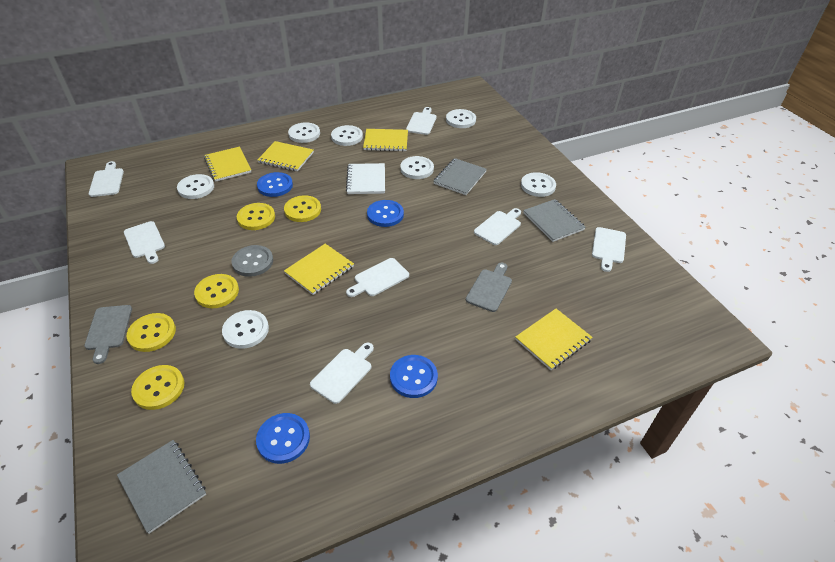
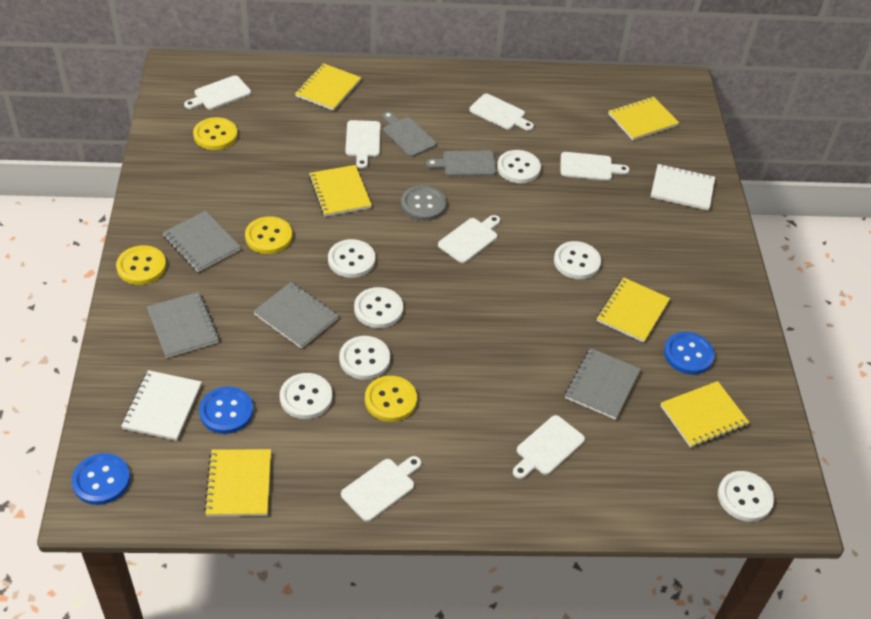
blue button: [256,413,310,464] [257,172,293,197] [367,200,404,227] [390,355,438,398] = 4 -> [72,453,130,505] [199,387,254,434] [664,332,715,374] = 3
grey notebook: [117,440,206,534] [433,158,487,195] [523,199,586,242] = 3 -> [147,292,219,358] [163,211,241,272] [253,282,339,349] [565,348,641,420] = 4
white notebook: [346,163,385,194] = 1 -> [121,370,202,441] [651,164,715,211] = 2
yellow button: [127,313,176,352] [131,365,184,410] [194,274,239,308] [237,203,275,230] [284,195,321,222] = 5 -> [116,245,166,285] [193,117,237,150] [245,216,292,254] [365,376,417,422] = 4
yellow notebook: [204,147,251,182] [257,141,314,171] [284,244,354,295] [363,129,408,151] [515,309,593,370] = 5 -> [204,449,271,516] [295,63,361,111] [309,165,372,217] [597,277,670,343] [608,97,679,140] [660,381,750,448] = 6

